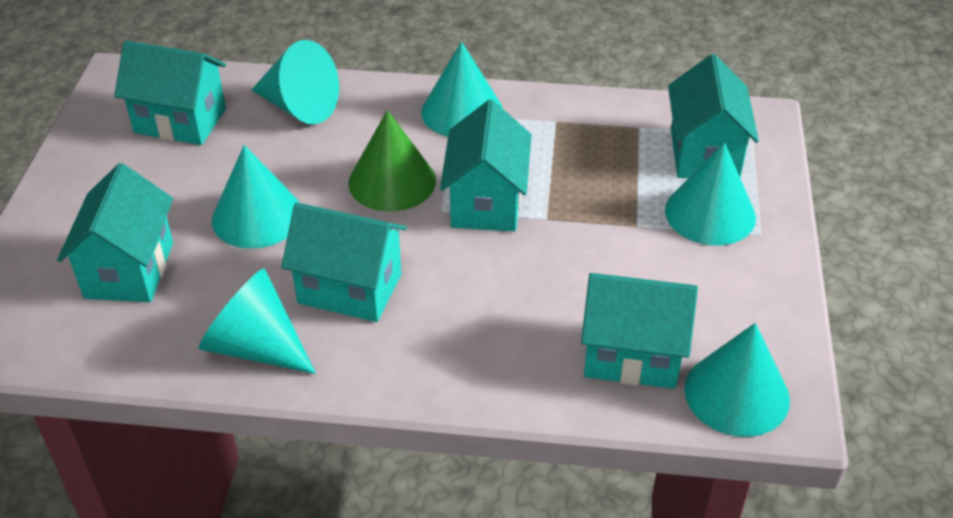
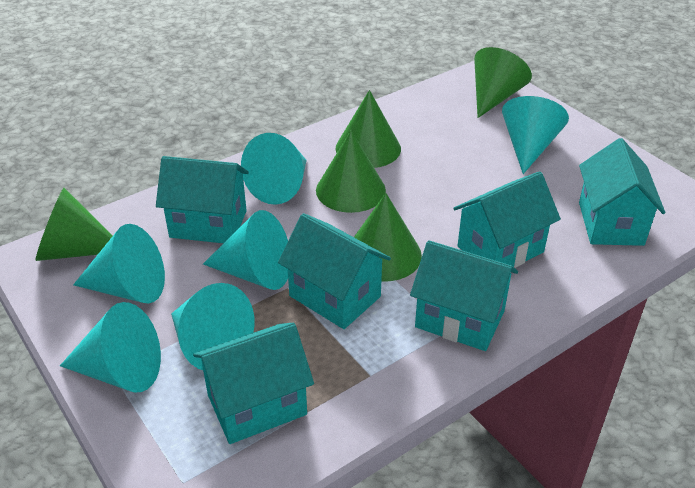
green cone: [348,110,436,211] = 1 -> [36,188,113,261] [316,130,386,213] [335,90,401,168] [354,193,422,282] [474,47,532,118] = 5

